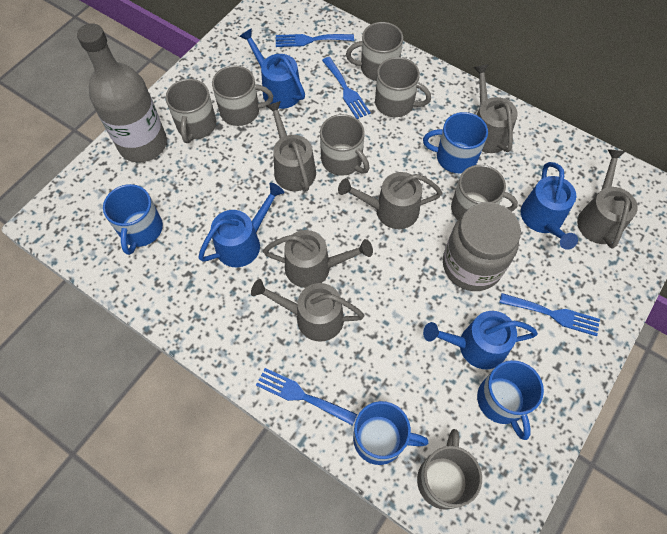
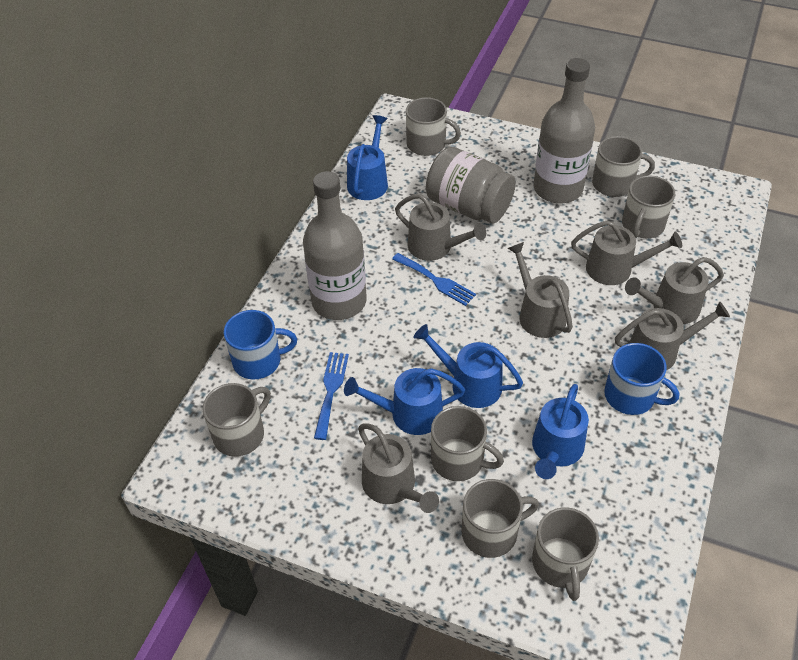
blue fork: [256,368,357,426] [276,34,354,47] [322,57,371,119] [499,293,600,336] = 4 -> [314,352,349,440] [392,253,476,306] = 2
blue mug: [103,184,163,255] [353,401,429,465] [423,112,488,173] [477,360,544,440] = 4 -> [224,310,297,380] [604,343,679,415] = 2
grey bottle: [77,23,167,162] = 1 -> [303,171,367,320] [533,58,595,204] = 2

